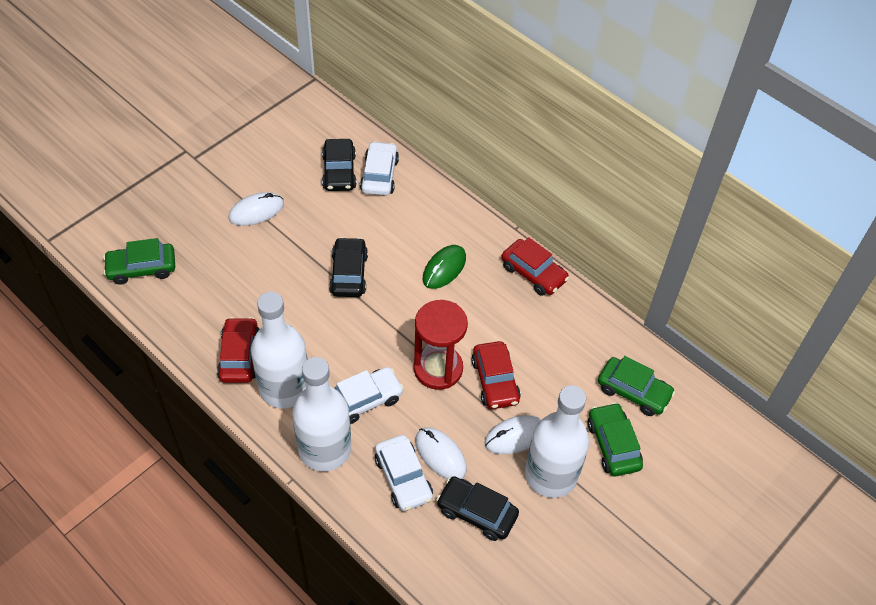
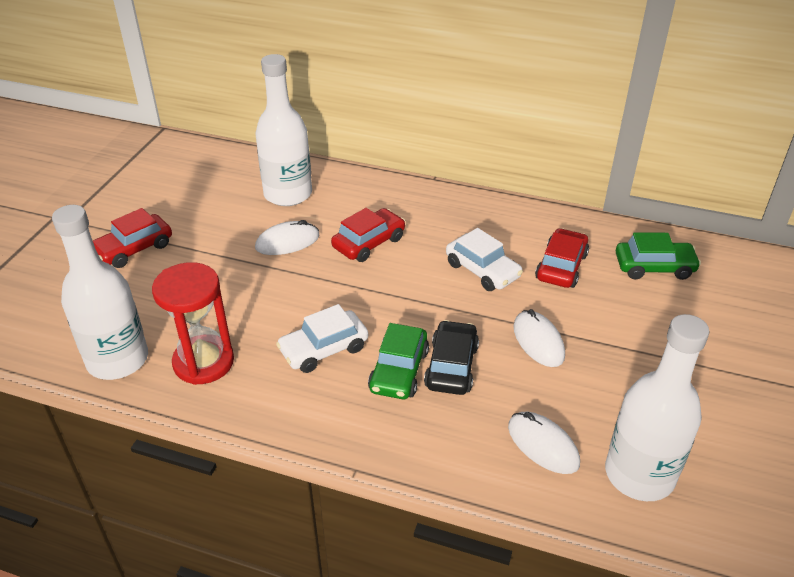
black car: [322,139,357,191] [329,237,368,297] [436,476,519,541] = 3 -> [424,320,479,395] = 1
green car: [103,238,175,285] [588,402,643,477] [598,356,675,416] = 3 -> [368,323,429,399] [616,233,701,280] = 2
green mouse: [423,245,466,289] = 1 -> none = 0
white car: [335,367,404,424] [360,141,399,196] [375,435,433,511] = 3 -> [276,304,368,373] [446,228,523,291] = 2

